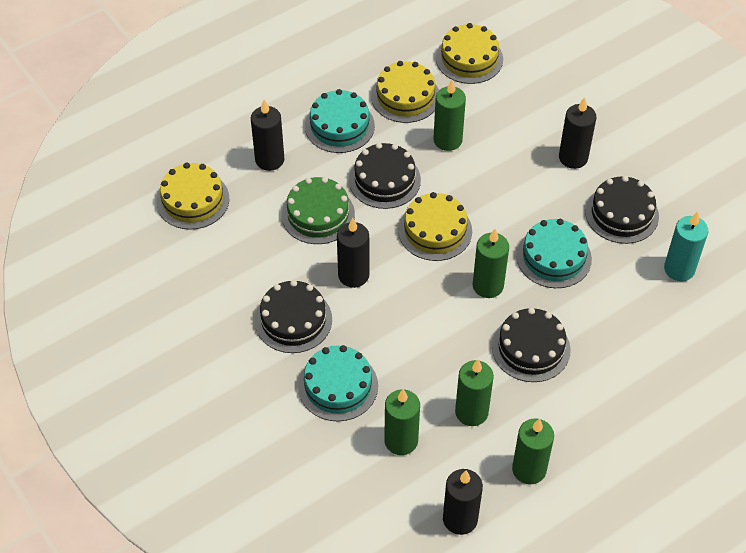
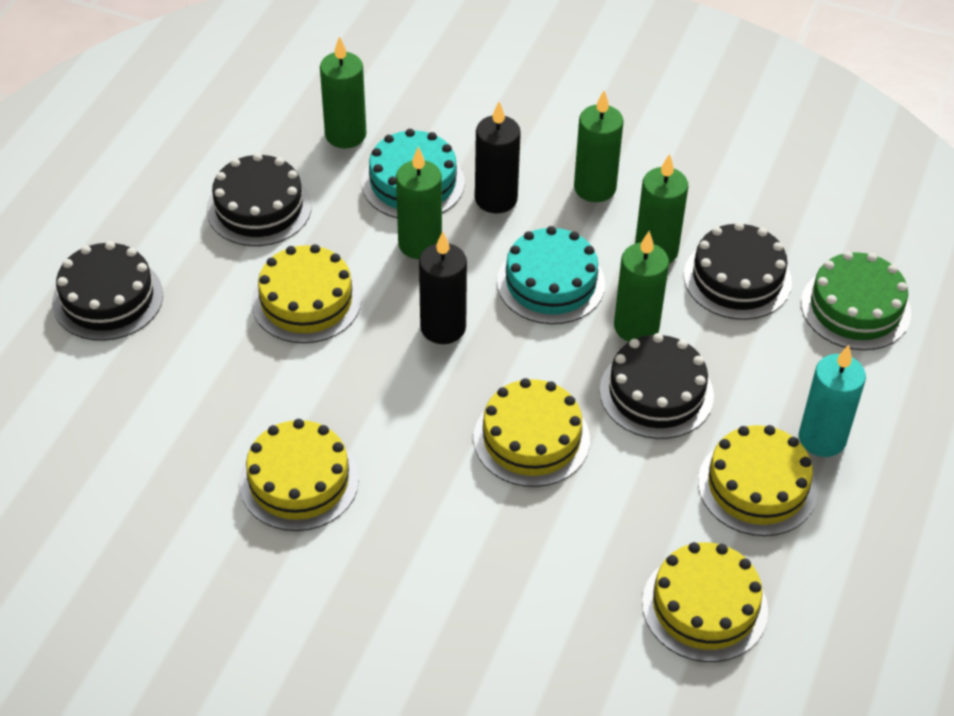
black candle: [251,100,284,171] [337,218,370,288] [443,469,483,535] [559,97,596,169] = 4 -> [419,232,467,344] [475,102,521,214] = 2
turquoise cake: [298,345,378,421] [305,89,375,153] [516,219,592,288] = 3 -> [362,129,465,218] [497,226,605,324] = 2
yellow cake: [156,163,229,230] [371,61,439,123] [398,192,472,261] [436,23,503,84] = 4 -> [239,419,359,531] [252,244,362,343] [473,378,590,487] [642,542,768,662] [698,425,818,536] = 5

